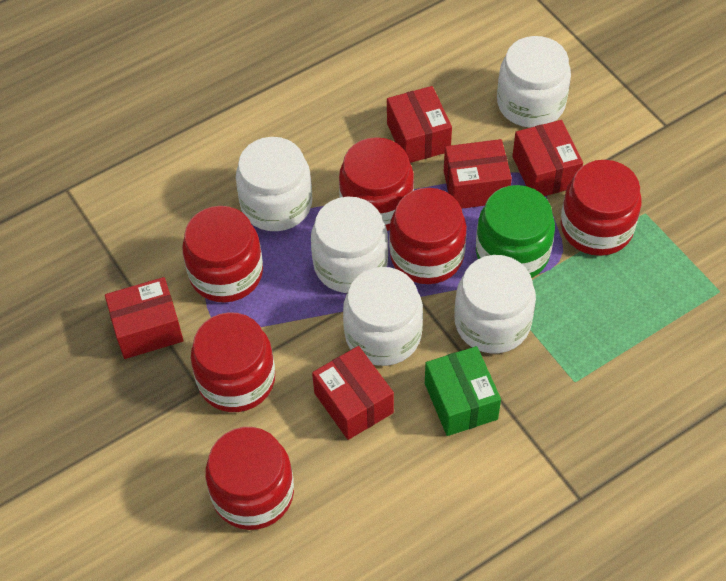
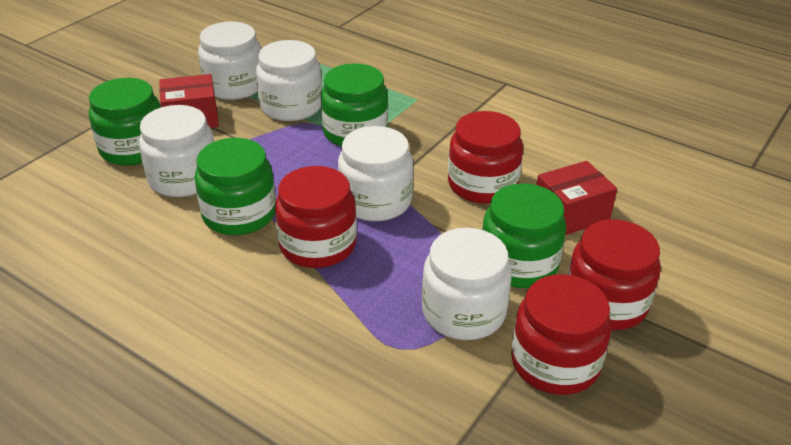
green box: [425,346,501,436] = 1 -> none = 0
green jar: [476,185,555,278] = 1 -> [89,78,161,165] [195,138,276,235] [321,63,388,147] [482,183,566,288] = 4
red box: [105,277,184,359] [312,346,394,440] [387,86,452,163] [444,139,512,209] [512,120,583,196] = 5 -> [159,74,219,128] [537,161,617,235] = 2
red jar: [182,206,263,303] [191,312,275,412] [205,427,294,530] [339,137,414,231] [389,188,467,284] [561,160,642,256] = 6 -> [275,166,357,268] [448,111,523,204] [511,274,611,395] [568,219,661,330] = 4

